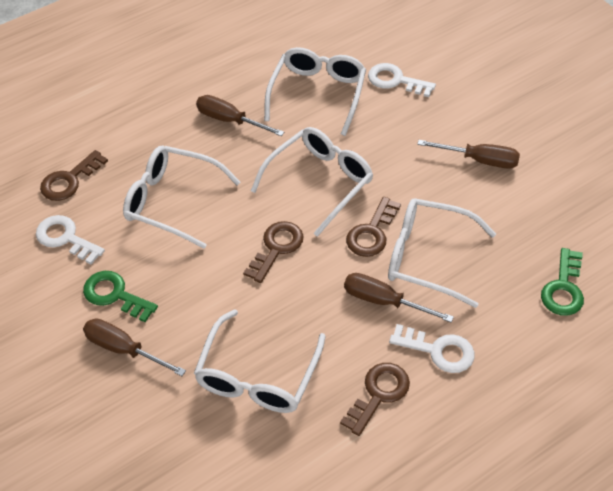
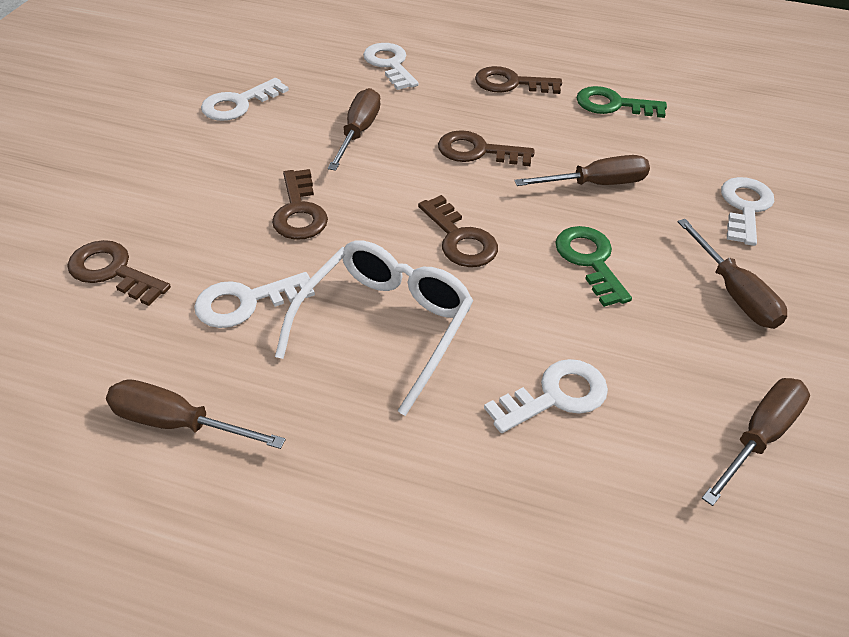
brown key: [40,150,108,201] [243,221,303,283] [340,363,410,436] [346,197,401,257] = 4 -> [67,240,171,306] [272,169,328,240] [418,195,498,267] [438,130,535,166] [475,66,562,94] = 5
brown screwdriver: [83,318,186,376] [196,95,284,136] [344,273,454,322] [417,140,520,169] = 4 -> [106,379,286,449] [328,88,381,171] [514,155,650,186] [677,219,787,329] [702,378,810,506] = 5
white glasses: [123,146,241,249] [194,309,326,413] [251,127,373,237] [264,47,366,136] [388,198,496,308] = 5 -> [275,240,473,416] = 1
white key: [36,215,105,264] [368,63,436,97] [389,324,475,373] = 3 -> [194,272,315,328] [201,78,289,121] [363,43,419,90] [484,359,608,433] [721,177,774,246] = 5

